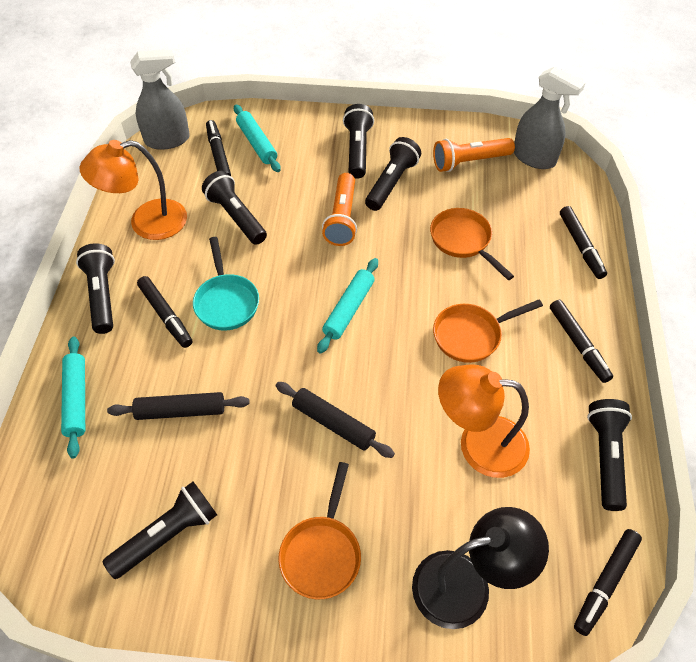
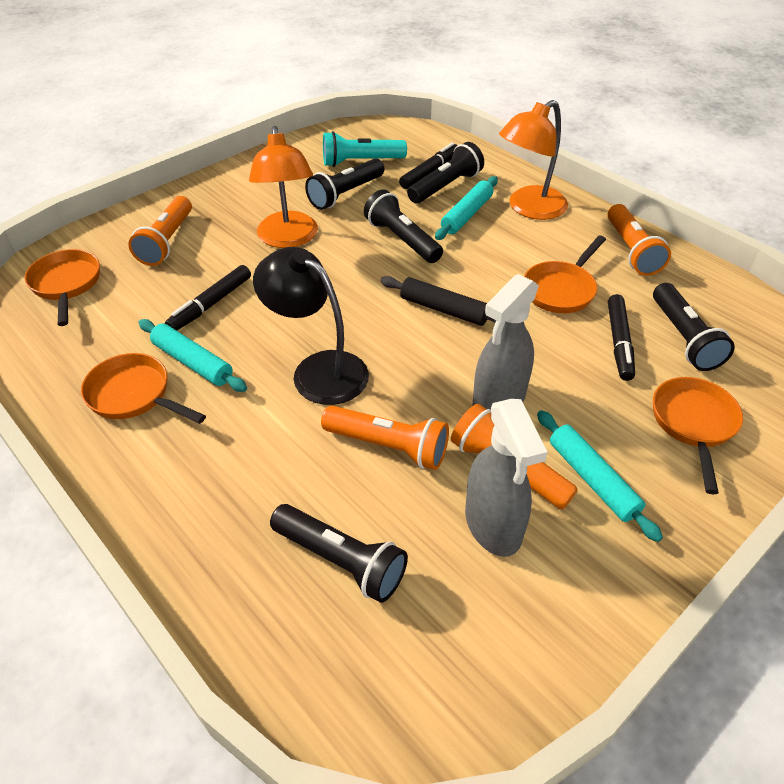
black flashlight: [76,243,115,334] [103,482,217,579] [202,171,267,245] [343,104,374,179] [365,137,421,211] [587,399,632,511] = 6 -> [270,504,408,603] [305,158,384,210] [364,189,443,263] [407,142,484,203] [653,283,735,371] = 5
black marker: [137,276,192,348] [206,120,231,176] [550,300,613,383] [560,206,607,279] [574,529,642,636] = 5 -> [165,265,251,330] [399,142,458,189] [608,294,635,381] = 3
black rolling pin: [107,392,250,420] [276,382,395,458] = 2 -> [380,276,496,326] = 1
orange flashlight: [322,173,357,246] [433,138,515,172] = 2 -> [128,196,192,266] [321,406,449,470] [451,404,578,509] [607,204,671,276] = 4
orange pan: [278,462,361,599] [430,208,514,280] [433,300,543,363] = 3 -> [24,249,100,326] [81,353,206,424] [524,235,606,313] [653,377,743,494] = 4
turquoise flashlight: none = 0 -> [323,131,407,167] = 1
turquoise pan: [193,237,259,330] = 1 -> none = 0

